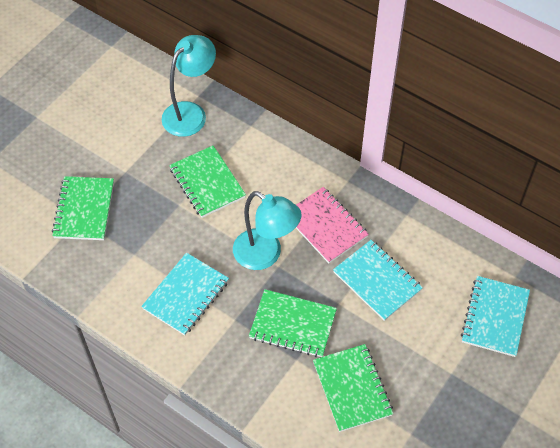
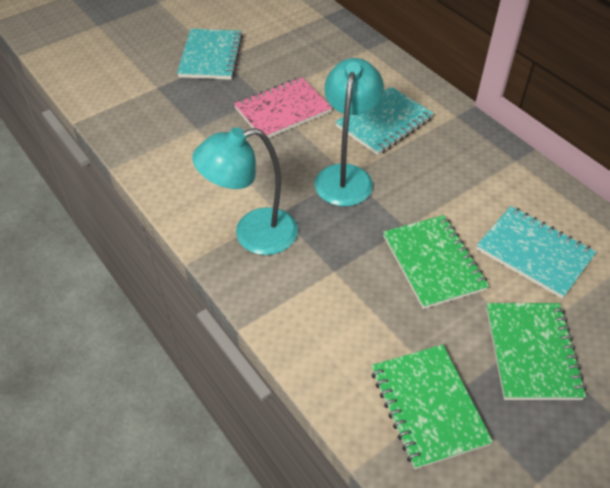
green notebook: [52,176,114,240] [169,146,246,218] [249,289,337,357] [313,344,393,432] = 4 -> [371,344,493,469] [383,215,489,309] [486,303,586,400] = 3

